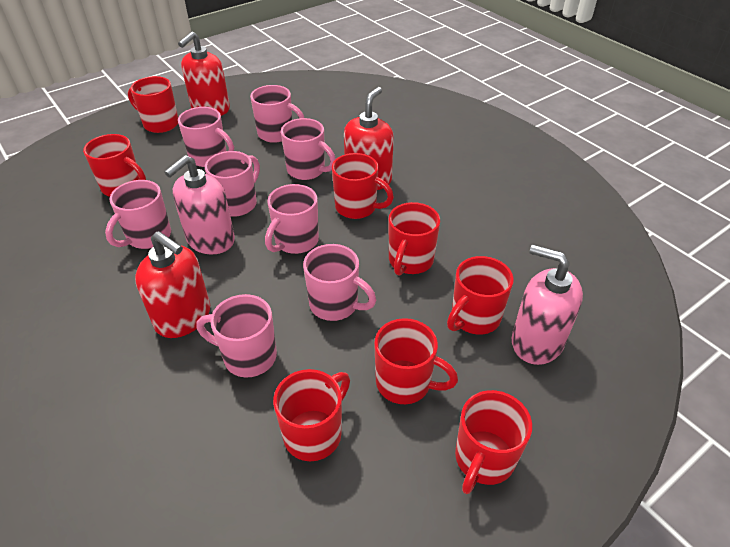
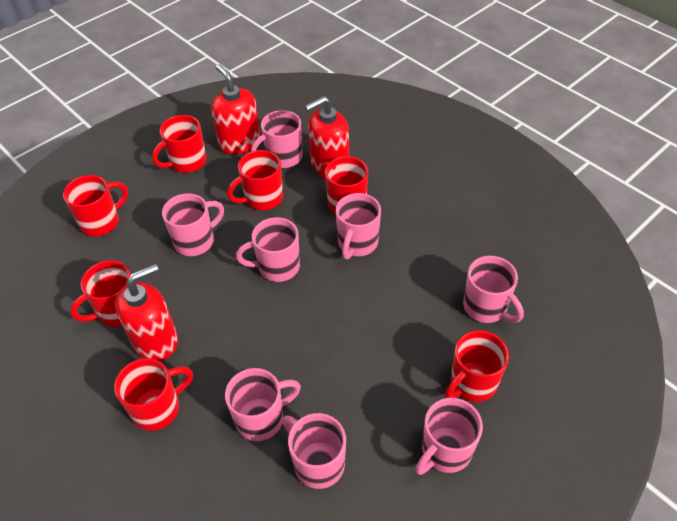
pink soap dispenser: [164,155,235,254] [512,245,583,365] = 2 -> none = 0
red mug: [83,134,146,197] [128,76,178,133] [273,369,350,461] [332,153,394,219] [374,318,458,404] [389,202,440,276] [447,256,514,334] [455,390,532,494] = 8 -> [63,175,128,237] [70,260,131,327] [114,358,193,431] [152,115,206,173] [227,150,283,210] [320,156,368,214] [445,330,509,402] = 7

